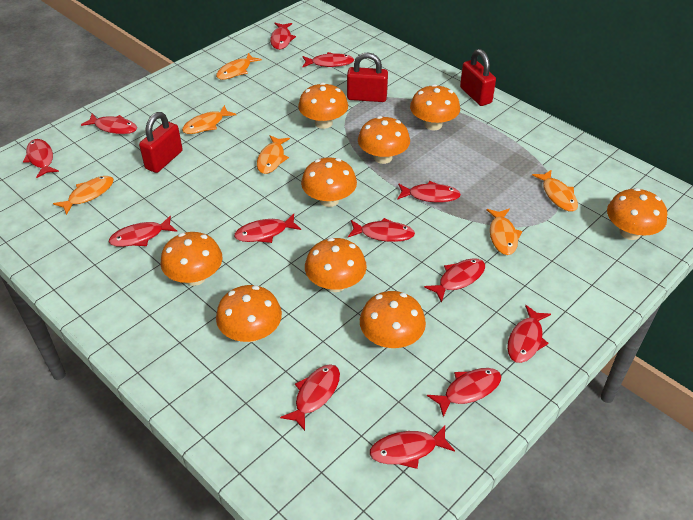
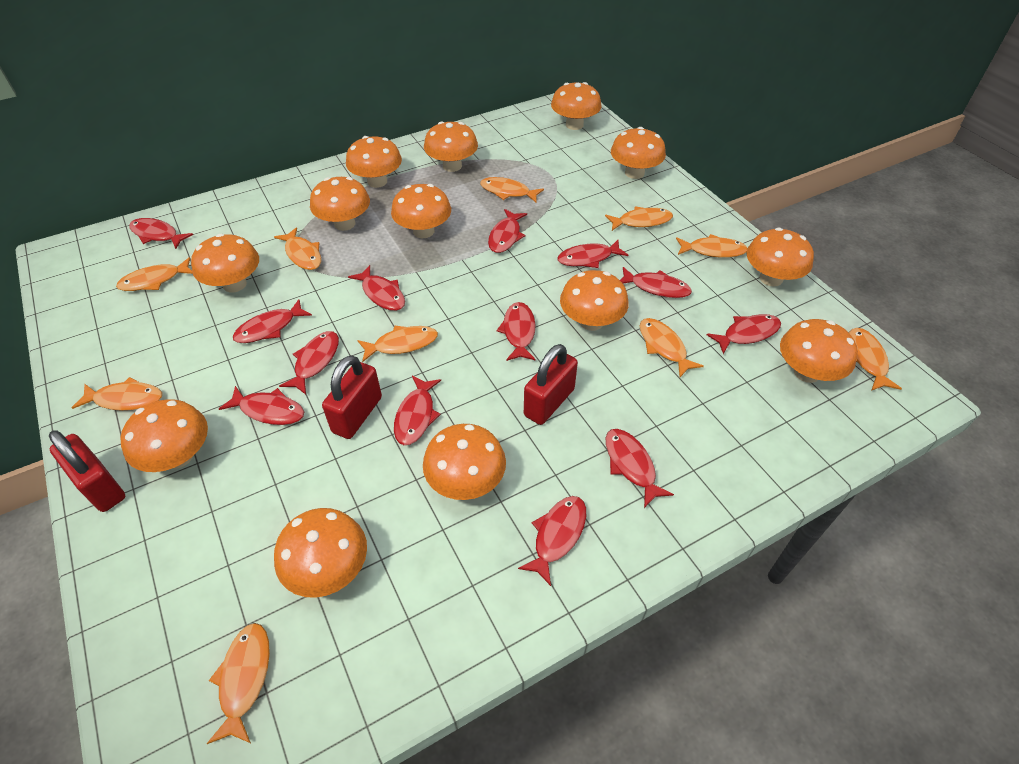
orange fish: [53,176,114,215] [182,105,236,134] [216,53,262,80] [257,135,290,174] [486,209,522,255] [532,169,578,212] = 6 -> [72,377,162,411] [116,257,193,291] [207,623,270,744] [274,227,321,270] [357,326,438,362] [480,177,544,203] [605,206,673,231] [640,318,704,377] [676,234,748,258] [849,328,902,391] = 10
orange mushroom: [161,232,222,286] [216,285,282,342] [298,83,348,129] [301,157,357,207] [305,238,367,292] [358,116,410,164] [360,291,426,348] [410,84,460,131] [607,188,667,240] = 9 -> [120,399,208,472] [191,234,259,293] [274,508,367,598] [310,177,370,231] [346,136,402,188] [391,184,451,238] [423,424,506,500] [424,121,478,172] [551,82,602,130] [560,270,629,331] [611,127,666,179] [746,228,814,286] [780,319,858,383] = 13

